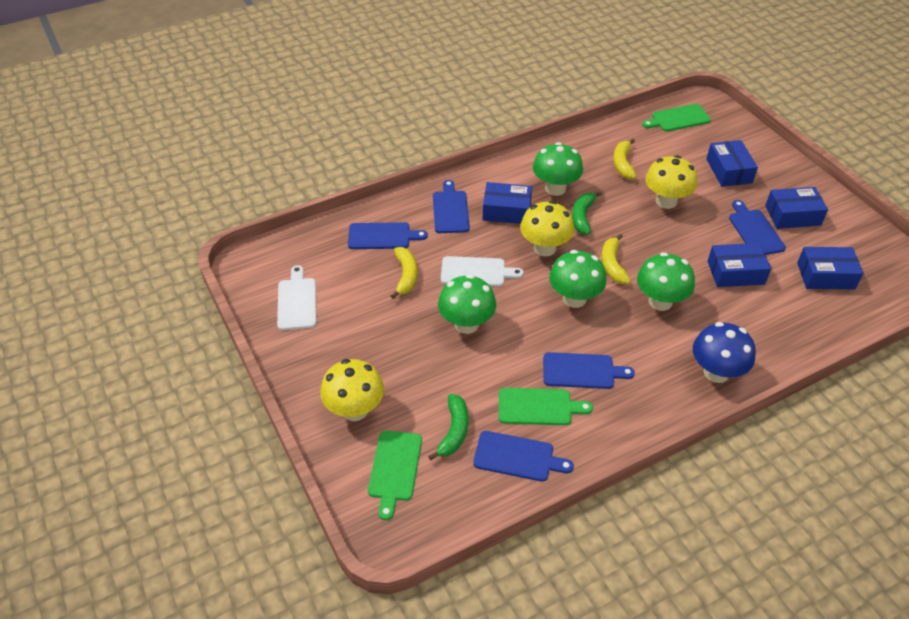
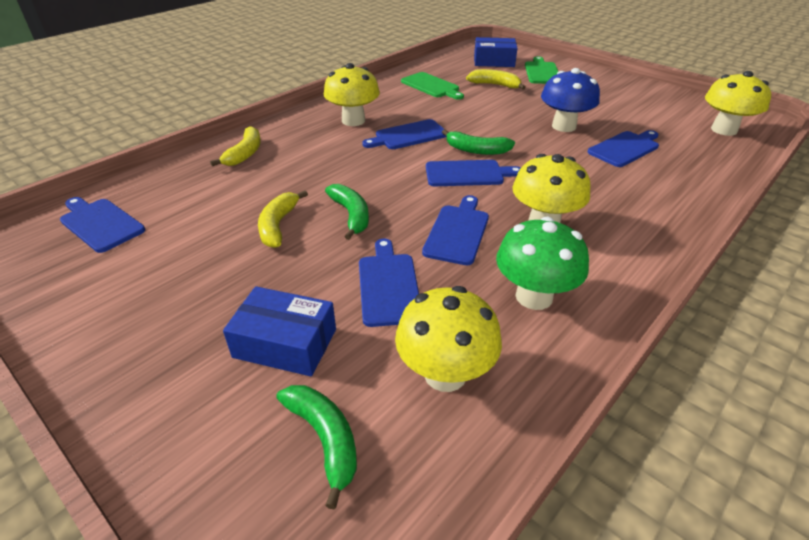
blue box: [483,182,532,224] [706,140,758,187] [707,243,771,287] [765,187,828,229] [797,247,864,289] = 5 -> [223,286,336,376] [474,37,518,67] = 2
blue cutting board: [348,222,428,249] [433,180,470,233] [473,431,574,482] [543,352,635,389] [729,200,786,255] = 5 -> [60,197,145,253] [359,238,419,327] [362,119,447,149] [422,195,489,265] [426,160,521,186] [587,130,659,167] = 6
green banana: [428,394,469,460] [572,191,602,235] = 2 -> [276,385,357,509] [325,184,369,240] [442,129,515,155] = 3
green cutting board: [368,431,422,520] [499,388,593,425] [642,104,711,131] = 3 -> [401,72,464,100] [525,56,558,84] = 2
green mushroom: [438,274,496,334] [533,142,583,196] [549,250,606,308] [637,252,695,311] = 4 -> [496,217,589,310] = 1
white cutting board: [277,265,316,330] [441,256,524,287] = 2 -> none = 0
yellow mushroom: [321,359,384,421] [520,201,574,256] [645,155,697,209] = 3 -> [324,63,380,126] [395,286,502,392] [512,154,590,223] [705,71,771,136] = 4

